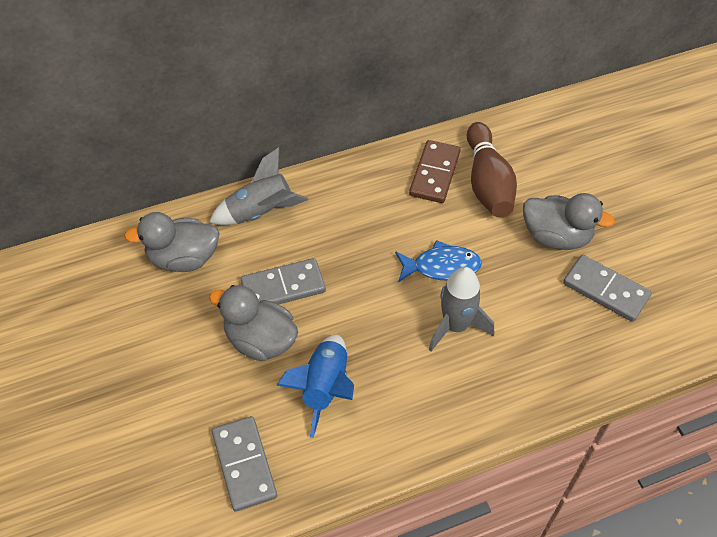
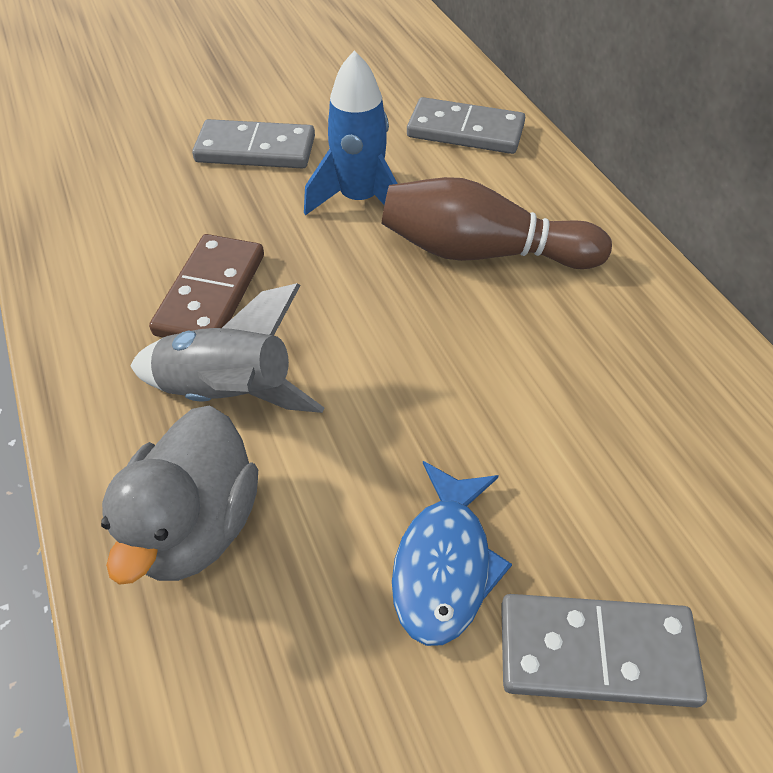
grey duck: [124,212,220,272] [209,285,298,361] [523,193,615,250] = 3 -> [101,406,258,585] = 1
grey rocket: [209,147,309,225] [429,267,494,351] = 2 -> [131,283,324,413] = 1

